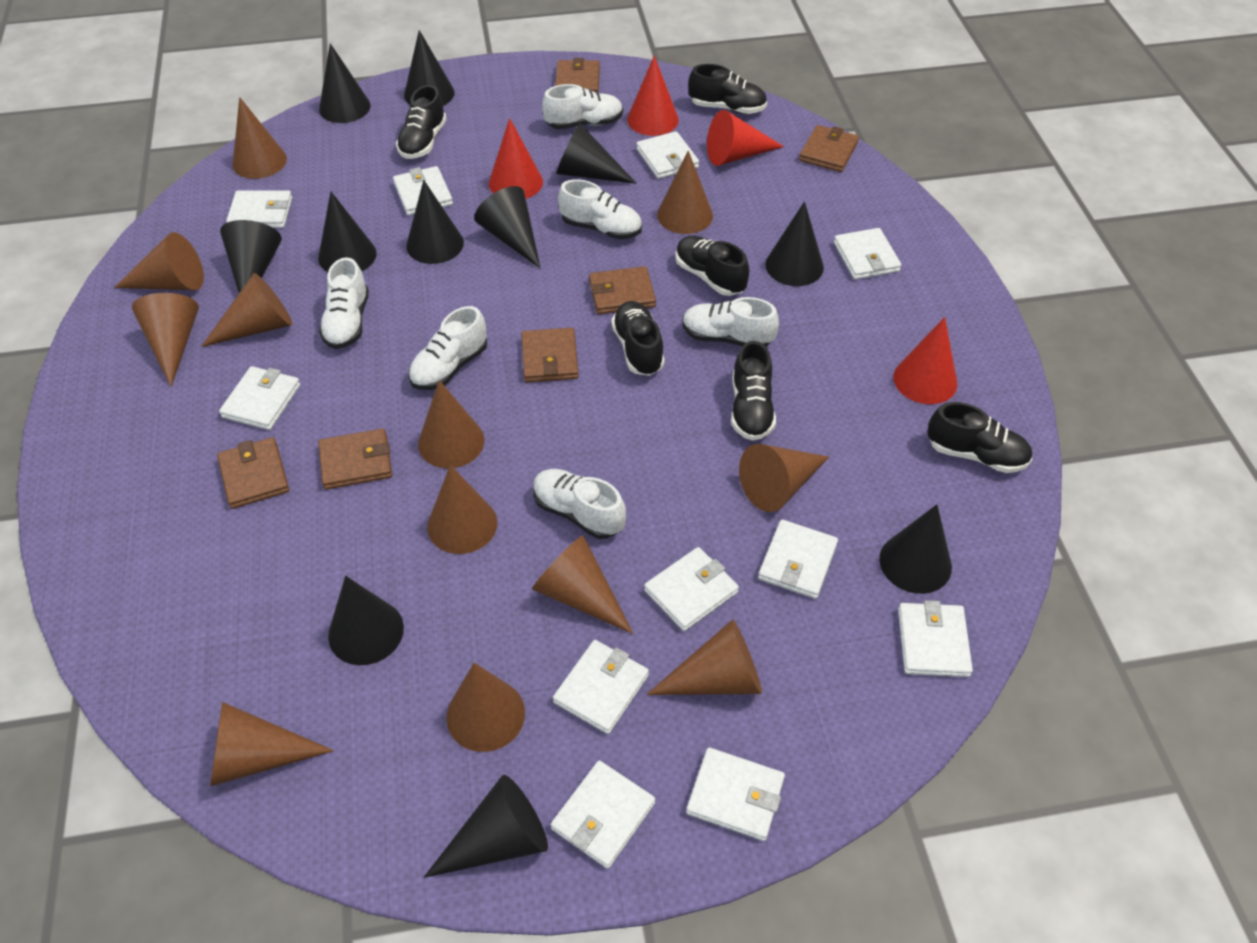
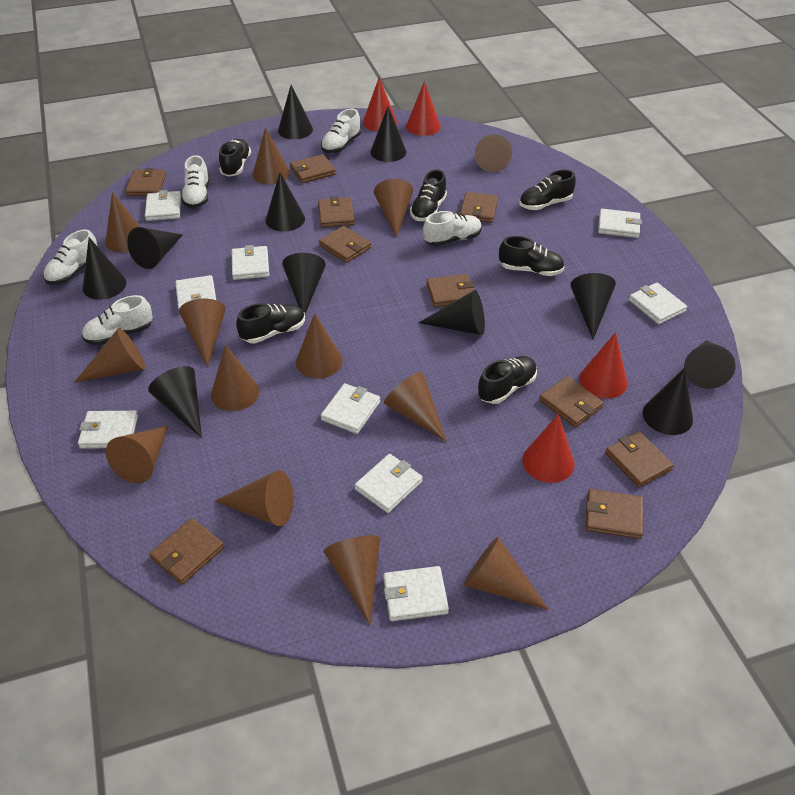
brown cone: [114,232,204,290] [132,293,199,387] [201,273,292,347] [210,702,334,787] [232,97,287,179] [418,380,484,468] [427,465,497,554] [446,663,525,752] [532,535,633,634] [646,619,762,695] [657,151,713,234] [739,444,829,512] = 12 -> [74,328,146,383] [105,192,140,253] [106,426,168,484] [179,299,226,367] [211,345,260,411] [215,470,294,526] [253,127,290,184] [296,313,343,379] [324,535,380,625] [374,179,413,238] [384,372,447,442] [464,537,549,610] [475,134,512,172] = 13
brown wallet: [217,437,289,509] [318,428,392,489] [521,328,579,382] [555,58,600,93] [589,266,656,314] [799,125,859,172] = 6 -> [125,168,166,196] [149,518,224,585] [290,154,336,183] [318,196,355,228] [319,226,371,263] [426,274,475,307] [460,192,498,223] [539,376,604,427] [586,489,643,539] [605,431,674,488] = 10
white shoe: [319,257,369,349] [409,306,487,390] [533,469,626,539] [542,84,623,129] [558,179,642,239] [682,297,779,347] = 6 -> [43,229,98,285] [82,295,153,345] [181,155,210,208] [321,109,361,153] [423,211,482,246] = 5
white wallet: [219,366,300,430] [226,190,292,228] [393,166,453,216] [551,760,655,869] [553,640,649,734] [636,131,699,179] [644,547,739,631] [686,748,785,841] [758,520,838,599] [834,228,901,280] [898,600,973,677] = 11 -> [78,411,138,449] [145,190,181,221] [175,275,216,309] [232,245,269,280] [321,383,380,434] [355,454,423,513] [383,566,449,621] [598,209,642,238] [629,283,687,324] = 9

